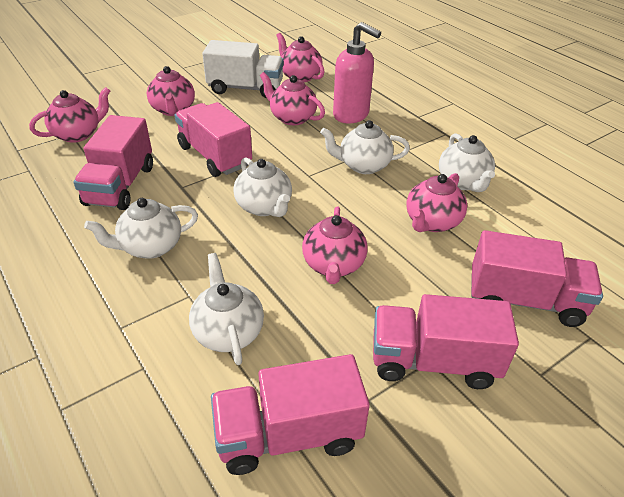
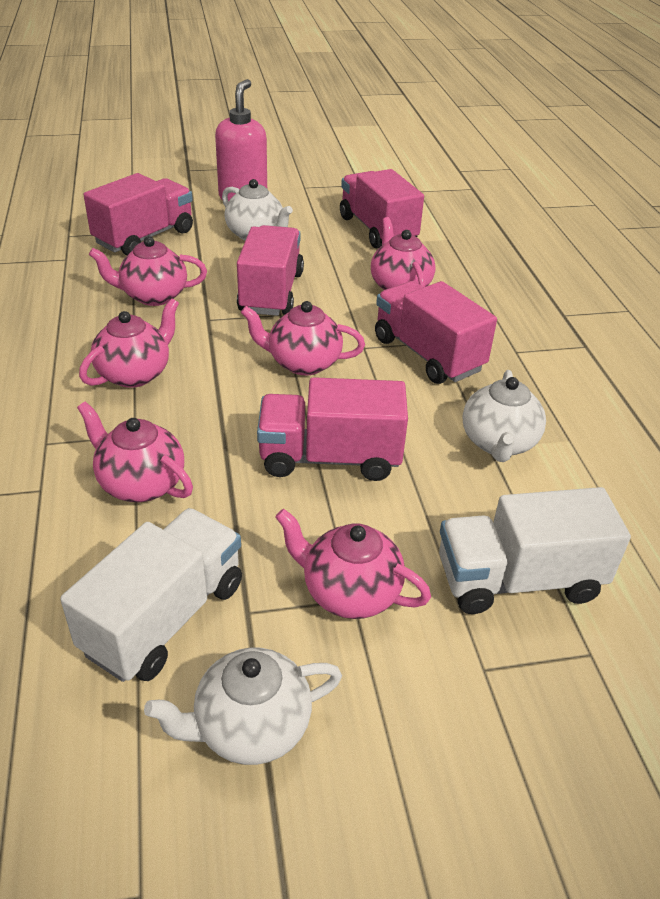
white teapot: [84,198,198,259] [189,253,264,365] [233,157,292,217] [320,120,410,174] [439,133,495,192] = 5 -> [144,648,342,765] [222,179,293,241] [463,370,546,462] = 3
white truck: [202,40,284,98] = 1 -> [60,508,242,682] [439,487,631,614] = 2

